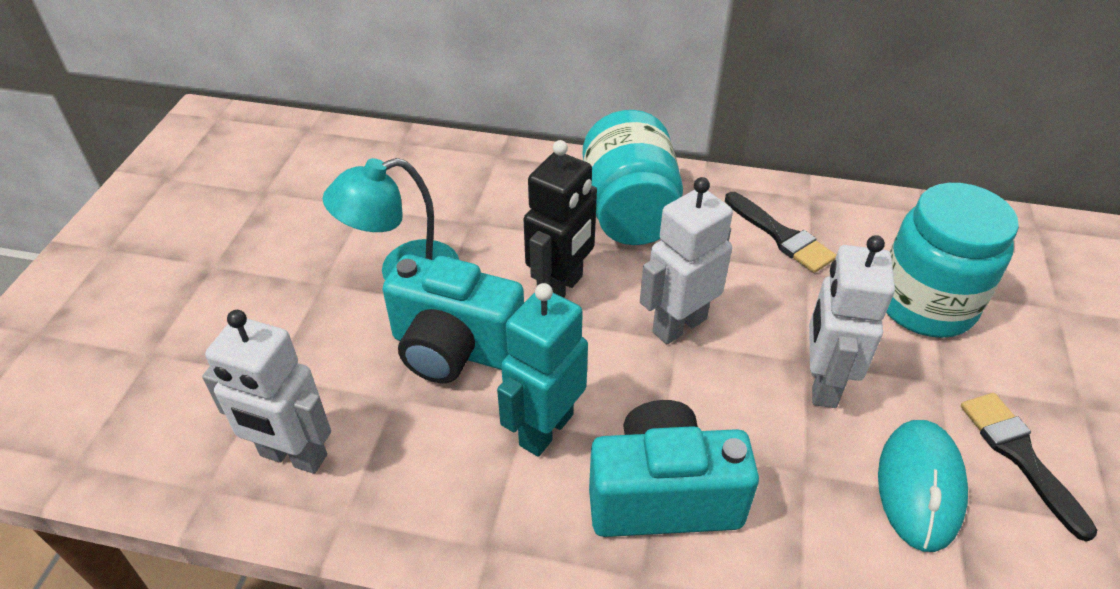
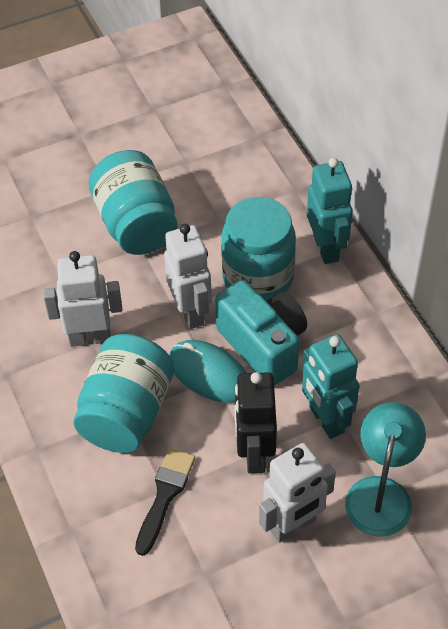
black brush: [725,192,836,273] [961,393,1097,542] = 2 -> [135,448,195,556] = 1
turquoise camera: [382,254,524,383] [589,400,759,537] = 2 -> [215,280,307,386] = 1
turquoise jar: [583,110,683,245] [886,183,1019,338] = 2 -> [73,334,174,453] [89,150,178,255] [221,197,296,301] = 3
turquoise robot: [497,283,588,457] = 1 -> [302,334,359,439] [307,158,353,264] = 2

